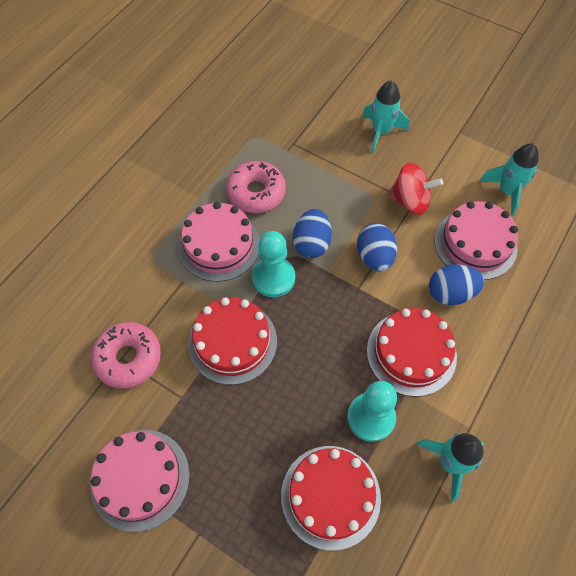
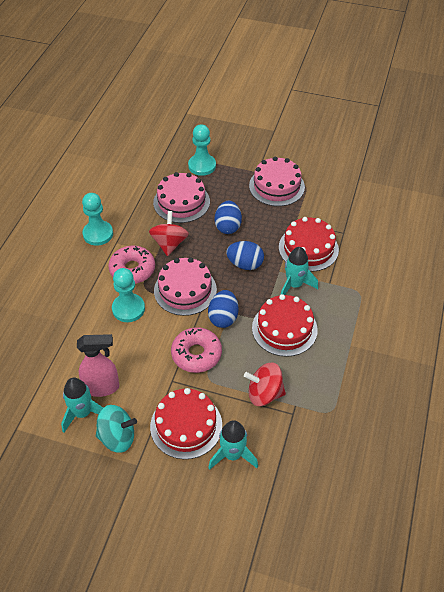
pink spray bottle: none = 0 -> [77,334,119,397] = 1
red spinning top: [388,162,443,215] = 1 -> [149,211,189,256] [244,362,286,406] = 2
turquoise pawn: [252,231,295,297] [347,381,397,442] = 2 -> [82,193,113,246] [112,268,145,322] [188,124,216,176] = 3
turquoise spinning top: none = 0 -> [96,405,137,453] = 1

